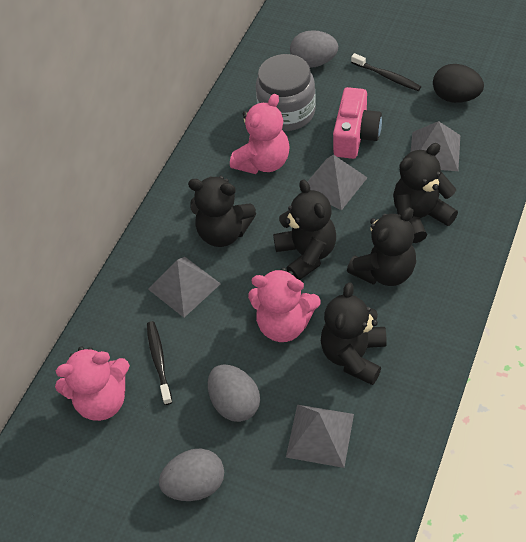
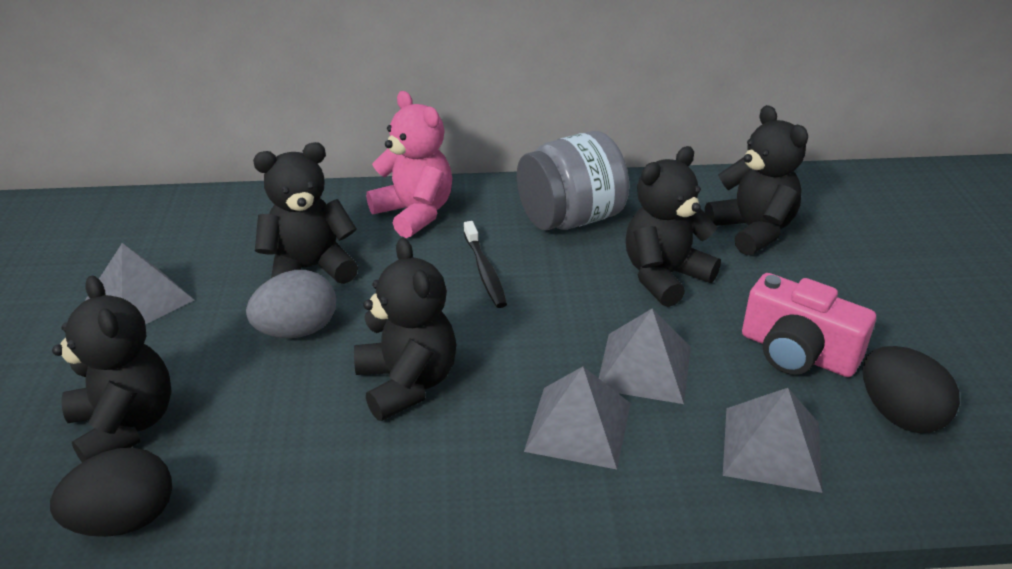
black egg: [433,64,484,103] = 1 -> [50,448,172,537] [863,346,960,433] = 2
black toothbrush: [147,321,172,405] [351,53,421,91] = 2 -> [464,221,507,308] = 1
grey egg: [159,448,224,501] [208,364,260,422] [290,30,338,68] = 3 -> [246,270,336,338] = 1
pink teddy bear: [55,346,130,421] [230,94,290,174] [248,267,321,342] = 3 -> [366,91,452,238] = 1

